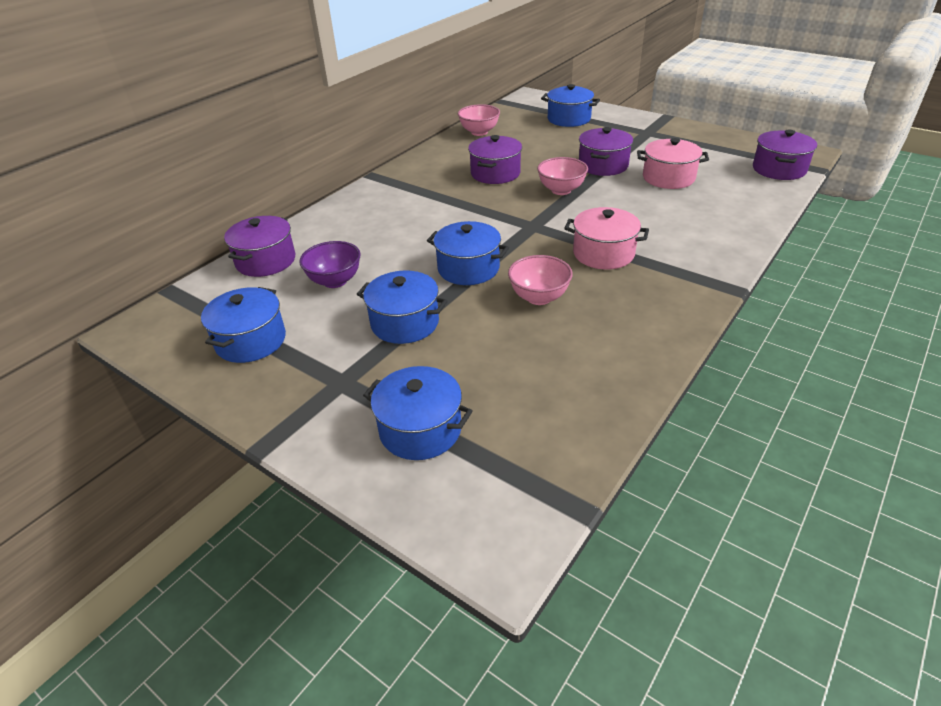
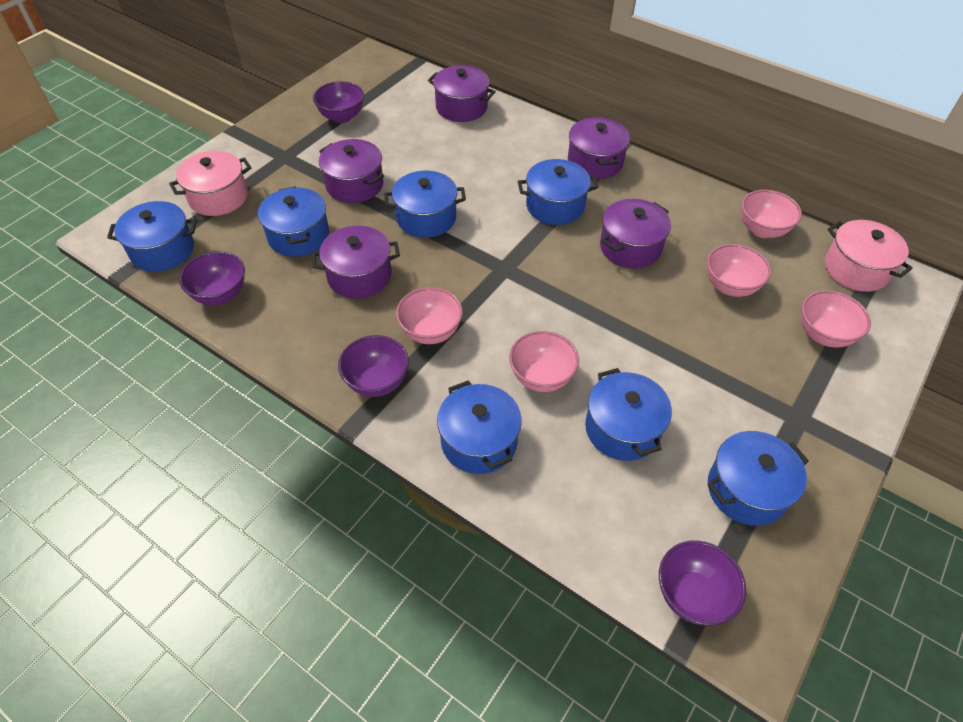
blue pot: [201,287,286,363] [357,271,448,344] [363,366,473,460] [427,221,509,285] [541,84,600,127] = 5 -> [107,201,197,272] [258,186,329,257] [384,171,466,238] [437,380,522,474] [518,159,598,225] [585,368,672,461] [708,431,809,526] = 7
pink bowl: [458,104,500,136] [508,255,573,305] [537,157,588,195] = 3 -> [396,287,463,344] [509,331,579,392] [707,244,771,297] [741,190,802,238] [801,290,871,348] = 5
purple bowl: [299,241,361,288] = 1 -> [179,251,245,305] [313,81,364,123] [338,335,409,397] [659,540,746,626] = 4
purple pot: [224,216,295,277] [468,135,522,184] [579,127,633,176] [753,130,817,180] = 4 -> [312,226,400,299] [319,139,384,203] [428,65,496,122] [568,117,630,179] [600,199,671,269] = 5

